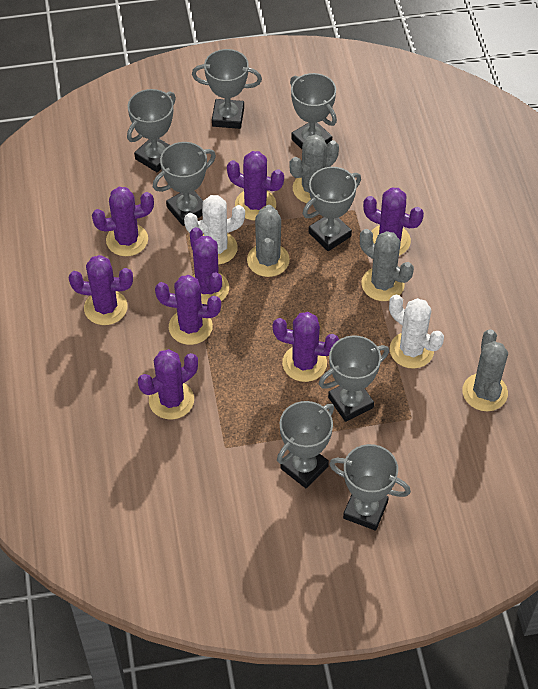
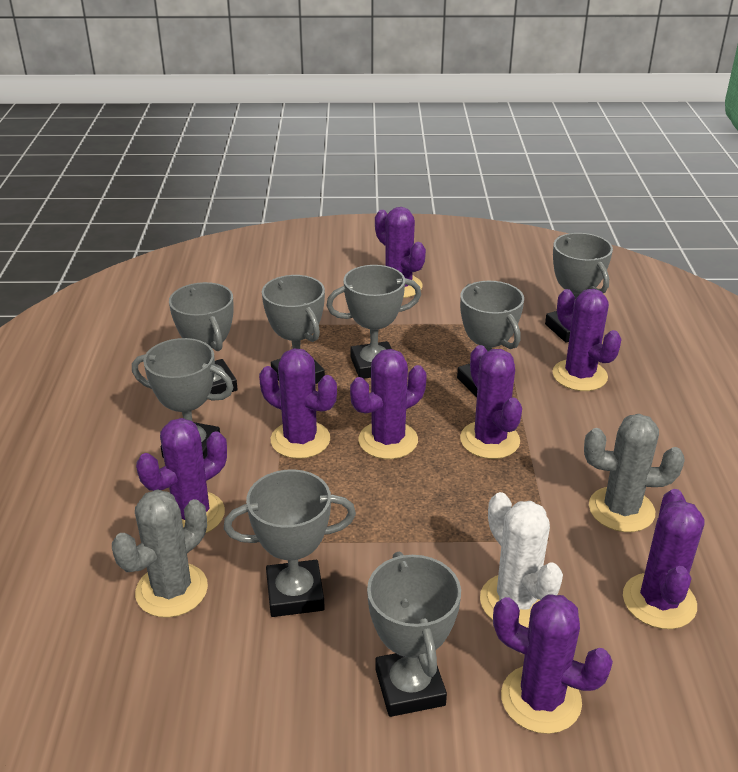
grey cactus: [247,205,290,277] [289,134,339,203] [360,229,414,301] [462,329,508,411] = 4 -> [112,489,208,618] [584,414,685,532] = 2
white cactus: [184,195,245,265] [389,295,444,369] = 2 -> [480,492,563,628] = 1

